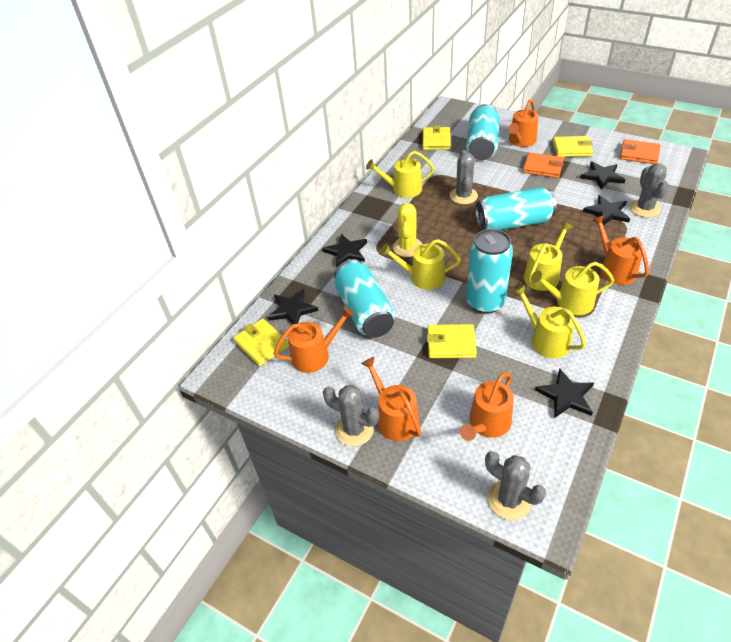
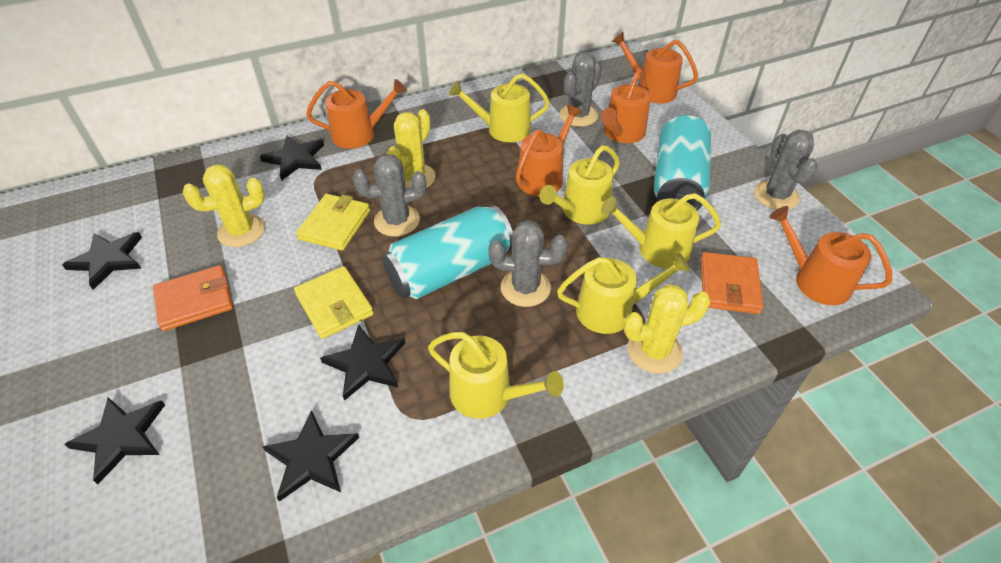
turquoise can: [334,259,395,338] [466,104,499,160] [466,229,513,314] [475,187,556,230] = 4 -> [382,205,513,299] [654,114,711,211] = 2
yellow cactus: [393,203,422,257] = 1 -> [183,165,265,247] [387,109,436,188] [624,284,711,374] = 3
yellow wallet: [233,318,289,366] [423,126,451,150] [427,324,477,358] [553,136,593,157] = 4 -> [294,266,374,339] [296,194,370,251] = 2

